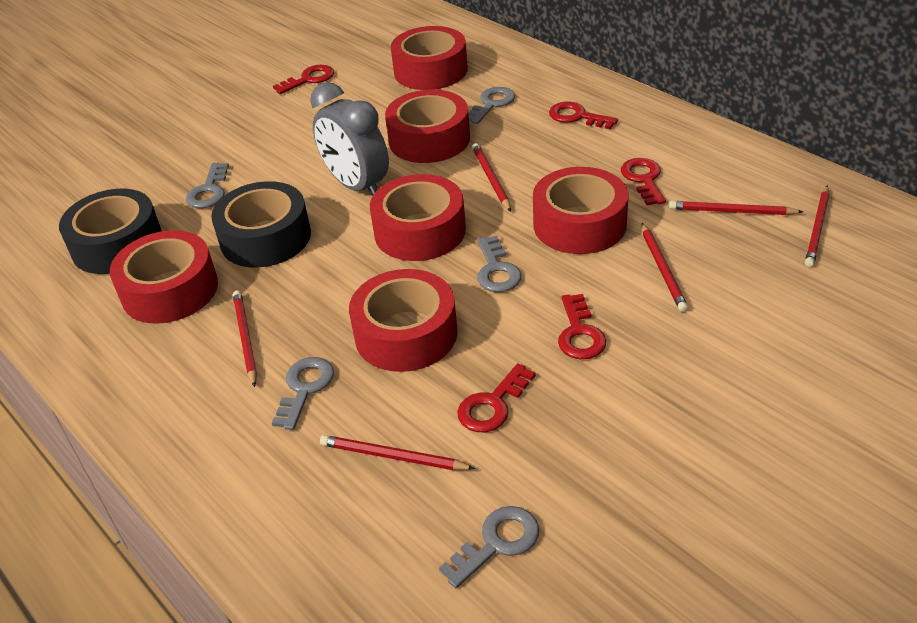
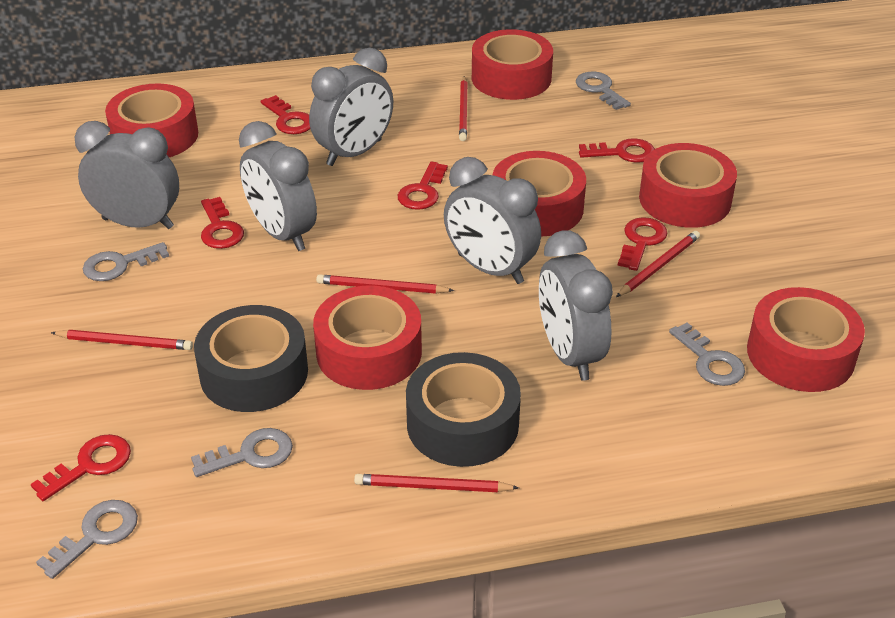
grey clock: [310,82,389,196] = 1 -> [75,121,179,229] [239,121,317,251] [309,47,393,166] [444,157,541,284] [539,230,613,381] = 5
red key: [273,65,334,94] [457,363,536,432] [549,102,618,129] [558,294,607,359] [621,158,666,205] = 5 -> [31,434,131,501] [201,197,244,249] [261,95,310,134] [398,161,448,210] [579,138,655,163] [618,217,667,271] = 6
red pencil: [233,290,257,387] [320,435,475,470] [472,143,511,212] [642,223,688,312] [669,201,803,215] [805,185,830,267] = 6 -> [51,330,193,350] [316,274,454,294] [354,474,519,492] [459,76,468,141] [616,231,700,297] = 5

